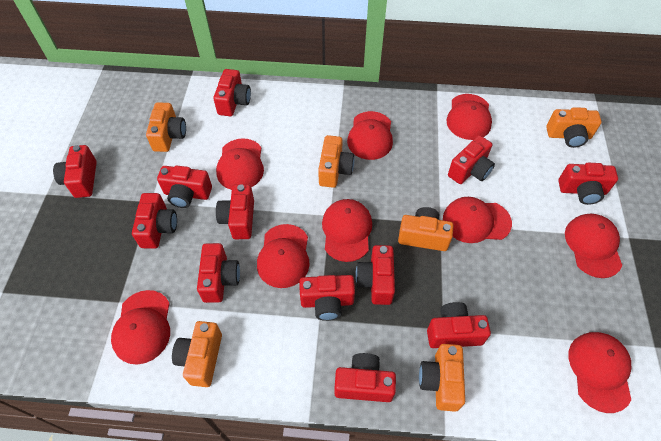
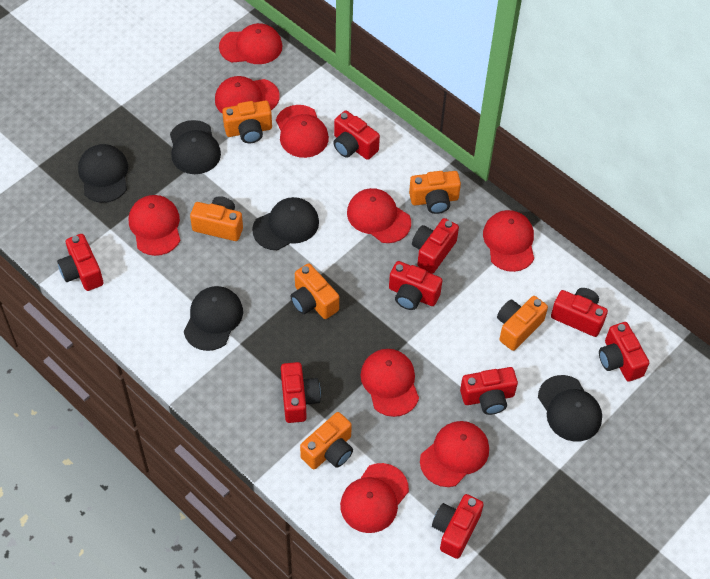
black cap: none = 0 -> [78,144,128,203] [170,120,221,174] [184,286,243,351] [252,197,319,250] [538,375,602,442] = 5
red camera: [53,145,97,198] [132,193,177,249] [157,166,212,208] [197,243,240,303] [213,69,251,116] [216,184,254,239] [299,275,355,321] [334,353,396,402] [355,245,395,305] [427,302,491,348] [448,135,495,184] [558,163,618,205] = 12 -> [57,234,103,291] [281,362,321,423] [333,111,380,160] [389,261,442,310] [412,218,459,274] [432,494,484,559] [460,367,518,415] [551,288,608,337] [599,322,649,382] = 9

